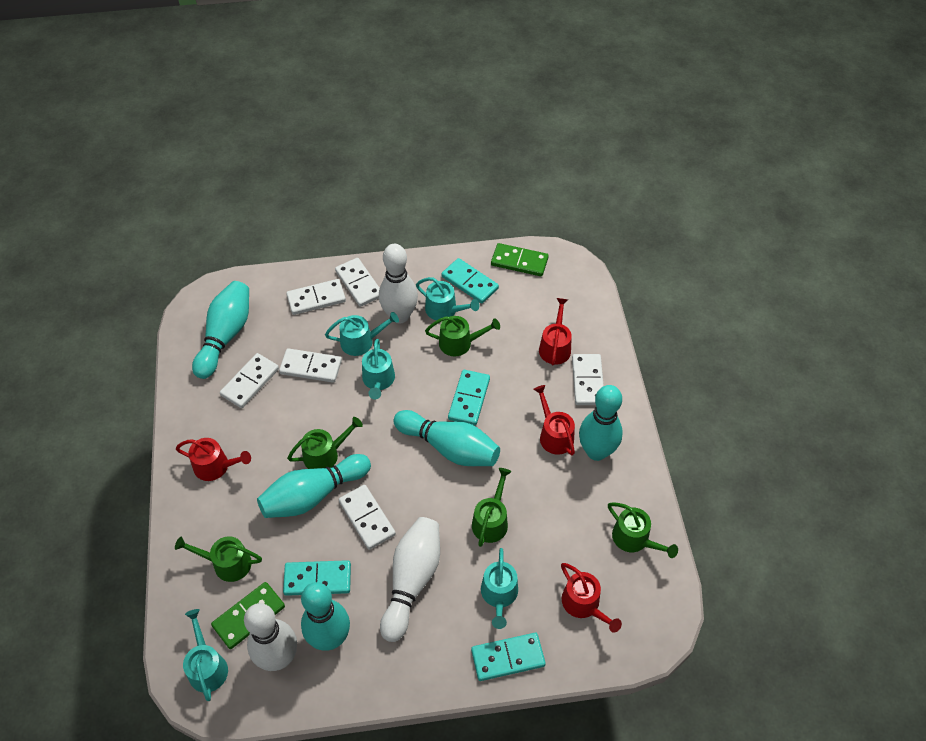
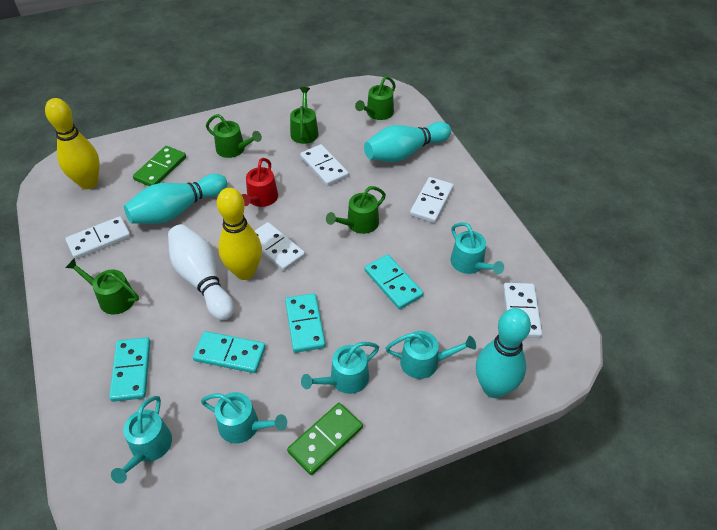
red watering can: [176,438,251,481] [534,385,575,456] [539,298,572,365] [561,563,622,633] = 4 -> [242,158,278,207] = 1
turquoise bowling pin: [192,281,249,379] [257,454,371,518] [301,582,350,651] [394,410,500,466] [579,385,623,461] = 5 -> [124,174,228,224] [364,122,451,162] [476,308,531,398] = 3
white bowling pin: [244,603,297,671] [379,244,418,324] [380,517,440,642] = 3 -> [168,224,234,320] = 1
white domino: [220,353,279,408] [279,348,342,383] [286,279,346,315] [335,258,380,307] [339,485,396,550] [572,354,604,405] = 6 -> [65,216,131,259] [255,222,305,271] [300,144,349,186] [410,177,454,223] [503,283,542,338] = 5
yellow bowling pin: none = 0 -> [45,98,100,189] [217,188,262,280] = 2

